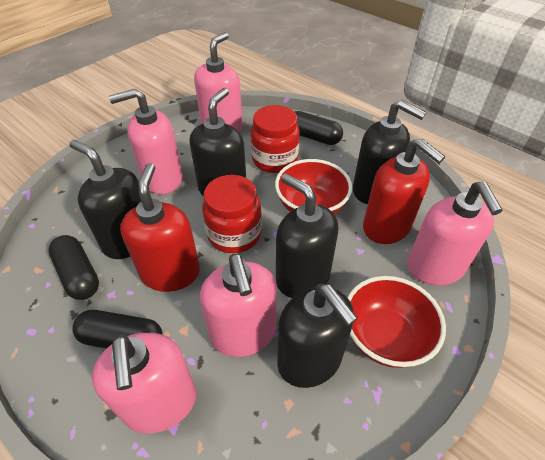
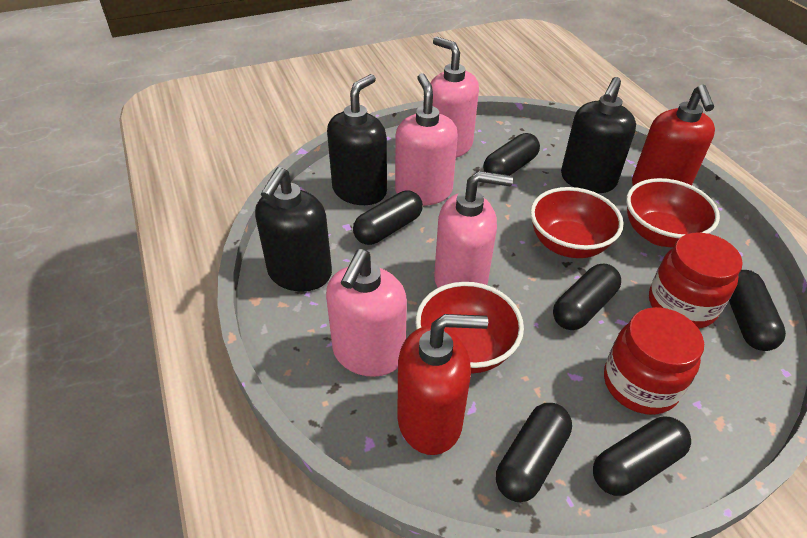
black capsule: [48,235,99,300] [72,310,163,349] [295,111,343,145] = 3 -> [353,190,423,245] [483,133,540,175] [496,403,572,502] [553,264,621,330] [593,417,691,496] [729,270,786,351] = 6
black soap dispenser: [69,140,141,259] [190,88,246,197] [276,173,338,298] [277,284,358,388] [353,100,426,204] = 5 -> [255,167,332,292] [327,74,387,205] [561,77,636,193] = 3
pink soap dispenser: [92,333,196,434] [109,89,183,195] [194,32,243,132] [200,254,277,357] [407,182,503,286] = 5 -> [326,249,407,377] [395,73,458,206] [430,37,479,158] [434,171,513,288] = 4
red bowl: [275,159,352,214] [347,276,446,368] = 2 -> [415,282,524,374] [530,187,623,258] [626,178,720,248] = 3

